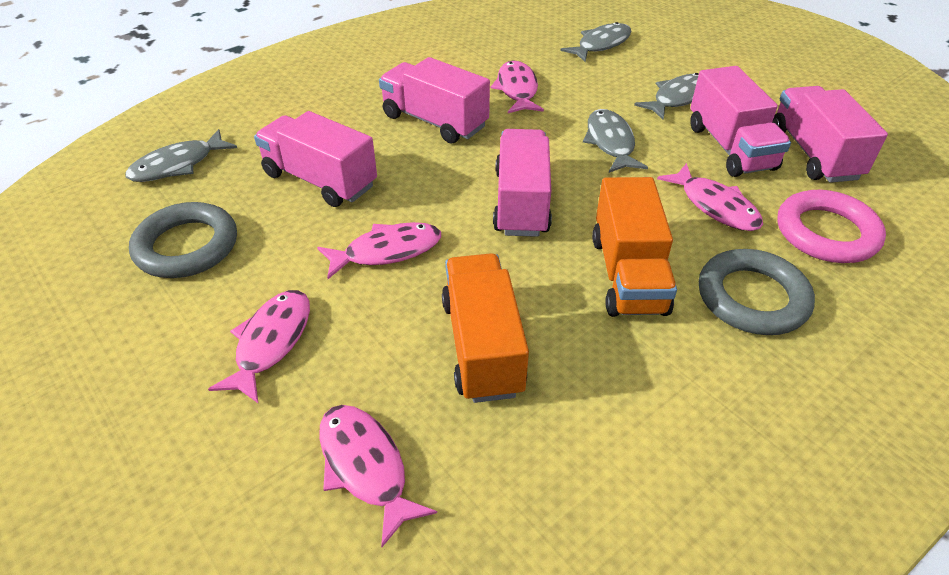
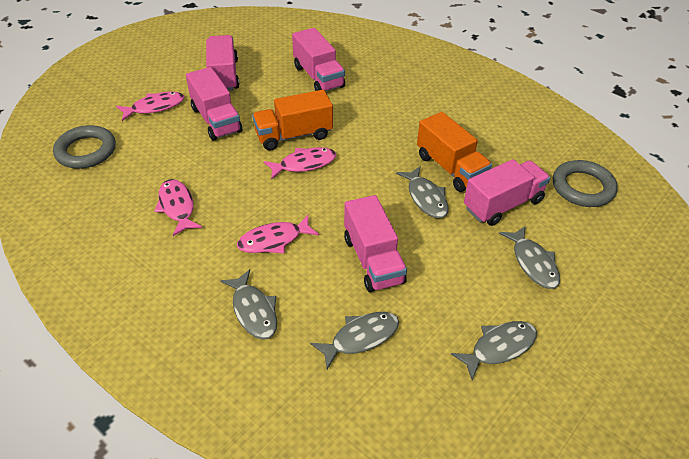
grey fish: [125,129,237,182] [560,22,632,62] [583,109,648,173] [634,73,699,120] = 4 -> [221,269,277,340] [310,312,399,370] [396,166,448,218] [451,321,537,380] [499,226,560,289] = 5
pink fish: [208,290,310,404] [317,222,441,279] [319,405,437,547] [491,60,544,113] [657,163,763,231] = 5 -> [116,92,184,121] [154,179,202,236] [237,215,319,253] [264,147,336,180] = 4
pink ring: [777,190,886,263] = 1 -> none = 0

